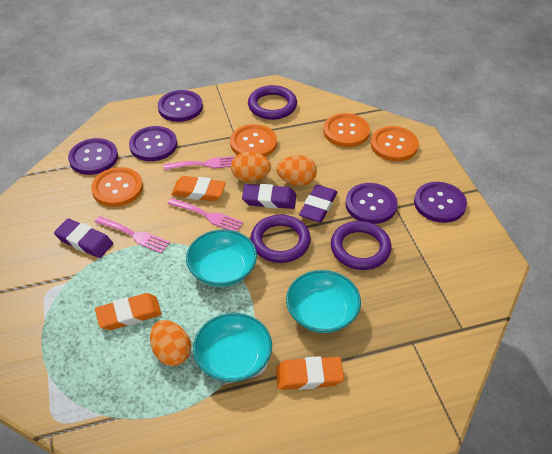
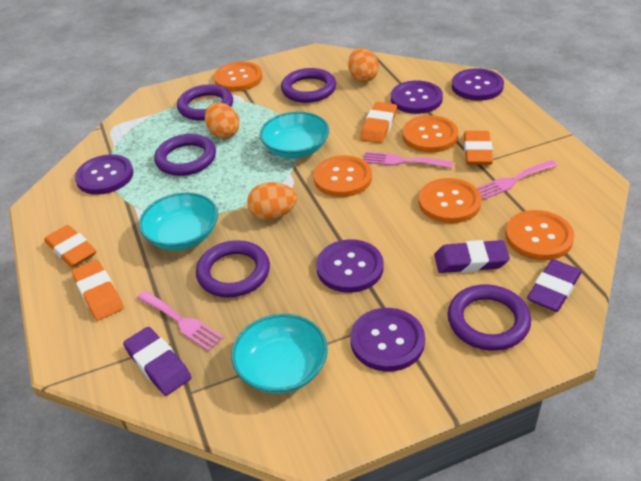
orange button: [91,167,143,207] [230,124,277,157] [323,113,370,147] [371,126,419,161] = 4 -> [214,61,263,92] [313,155,372,197] [402,115,458,153] [419,178,482,223] [505,210,574,260] = 5
orange eraser: [95,293,162,330] [171,176,226,201] [276,356,344,390] = 3 -> [44,225,96,268] [72,260,124,321] [360,102,397,143] [464,131,493,165] = 4
purple ring: [248,85,297,120] [250,215,311,263] [331,221,392,270] = 3 -> [154,134,216,176] [177,84,233,121] [196,240,270,298] [281,68,336,103] [448,285,531,351] = 5

